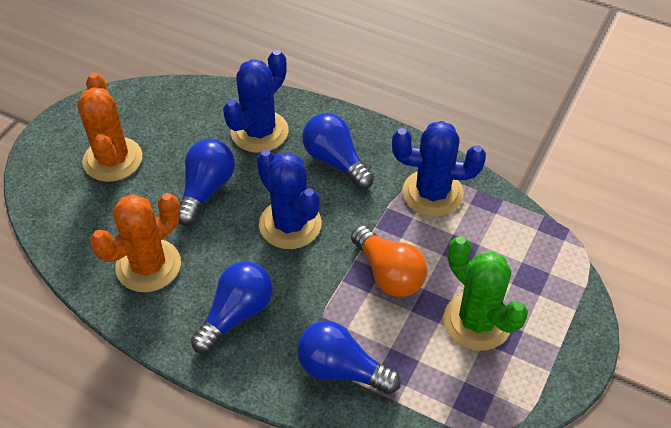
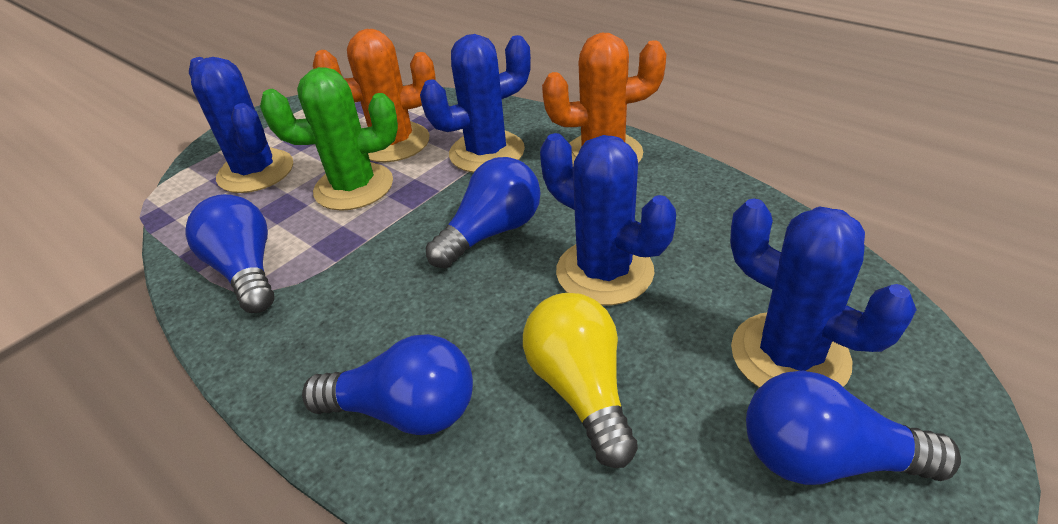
blue cactus: [223,50,288,153] [257,150,322,249] [392,121,486,217] = 3 -> [189,57,293,193] [420,34,531,173] [540,133,676,305] [730,198,917,388] = 4
orange light bulb: [351,225,427,297] = 1 -> none = 0
yellow light bulb: none = 0 -> [523,293,638,468] = 1

